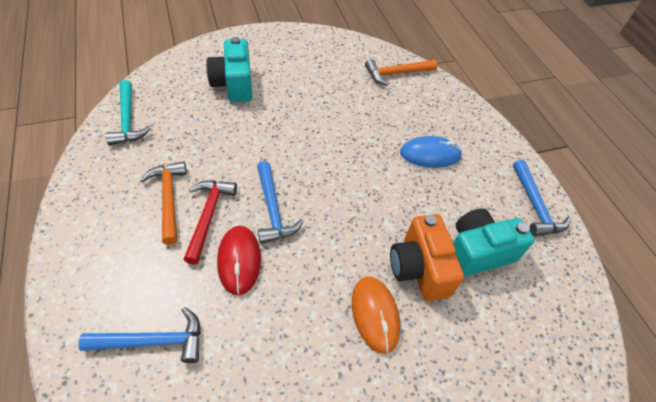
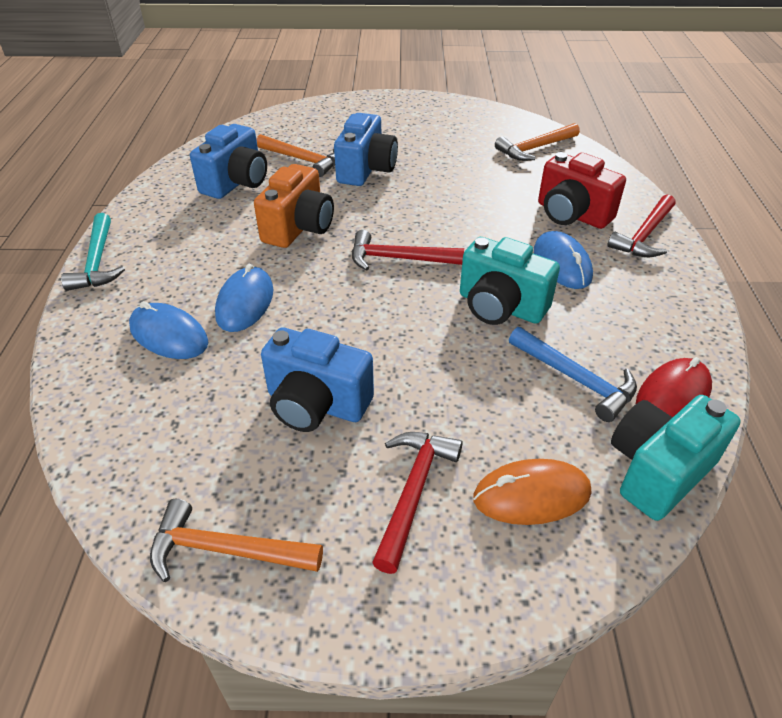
blue camera: none = 0 -> [190,124,267,199] [261,328,374,432] [334,113,398,186] = 3
blue hammer: [78,307,201,363] [257,161,304,244] [513,160,571,236] = 3 -> [509,327,637,422] = 1
blue mouse: [400,136,462,168] = 1 -> [129,301,208,359] [215,264,273,332] [534,231,593,289] = 3
orange hammer: [140,161,187,245] [365,59,437,86] = 2 -> [150,499,323,582] [256,134,335,177] [495,123,580,161] = 3
red camera: none = 0 -> [538,152,626,229] = 1
red hammer: [183,180,237,265] = 1 -> [352,230,464,270] [372,432,463,574] [607,194,675,257] = 3

